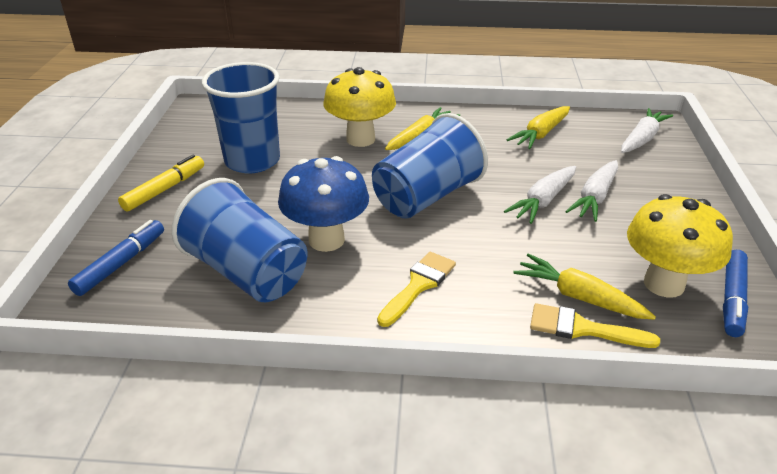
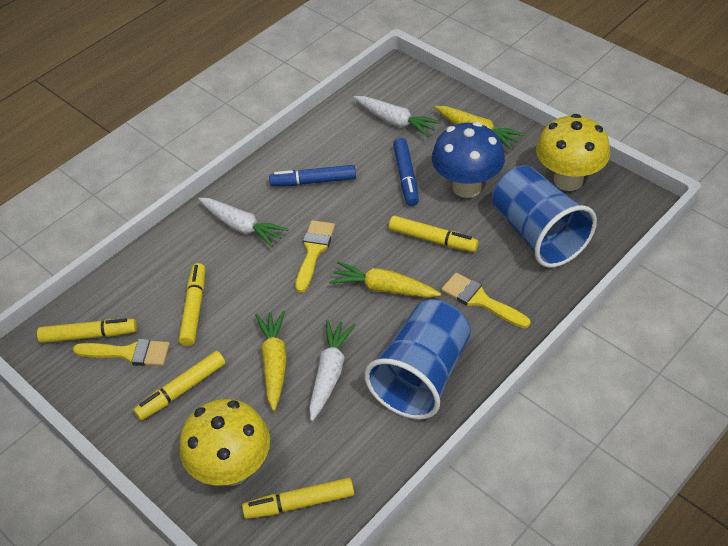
blue cup: [171,178,307,302] [202,62,280,173] [372,113,488,219] = 3 -> [364,300,471,420] [492,165,597,268] = 2
yellow brush: [377,252,456,327] [530,303,660,348] = 2 -> [73,339,170,366] [295,220,335,293] [441,273,530,328] = 3
yellow marker: [118,155,204,212] = 1 -> [37,318,137,343] [133,351,225,420] [179,263,205,346] [242,477,354,519] [389,216,479,252] = 5

